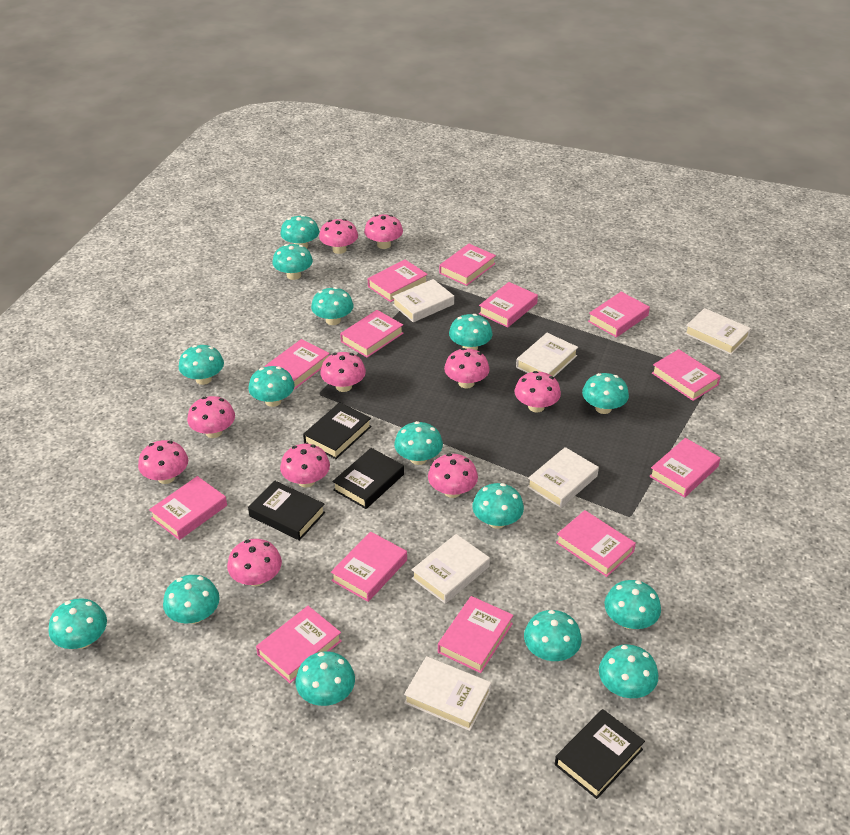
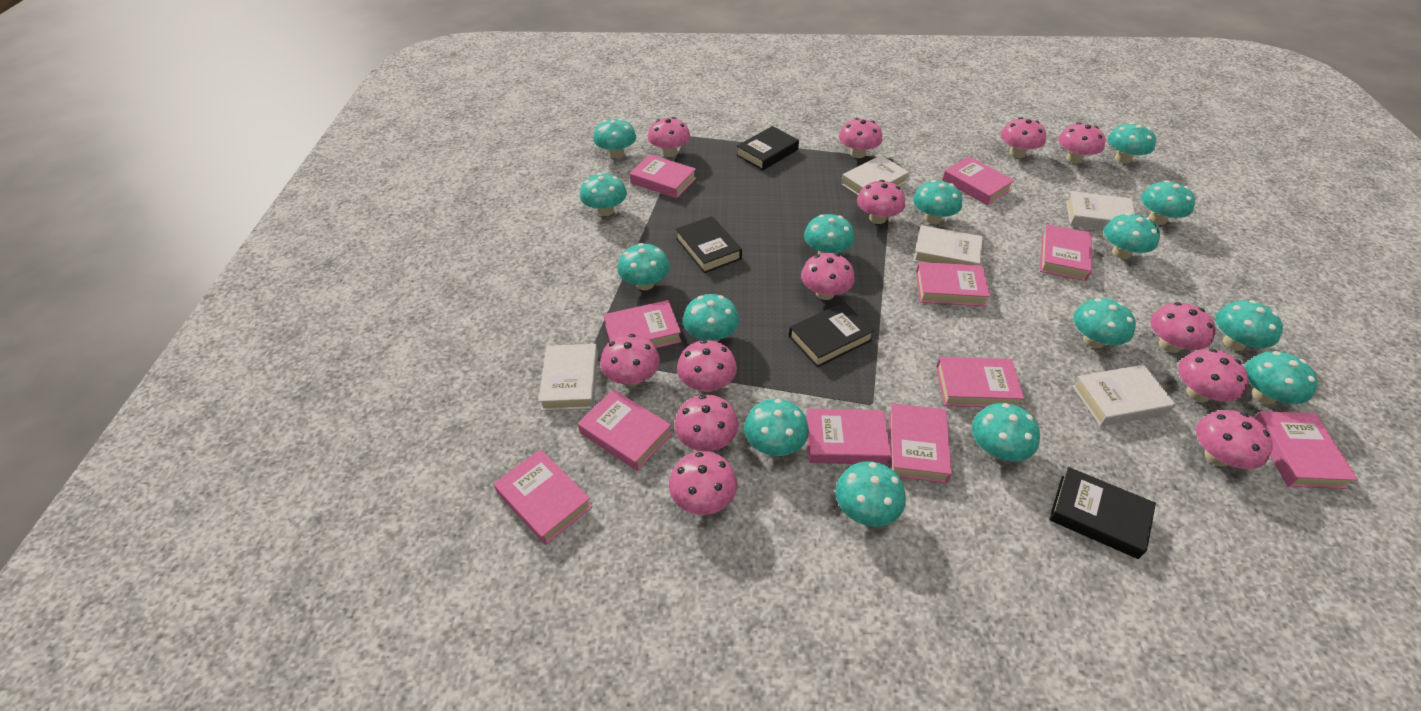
pink book: [149,476,227,540] [256,606,342,683] [265,339,330,390] [331,532,407,602] [340,310,403,358] [368,260,428,302] [438,596,513,673] [439,244,496,286] [479,282,538,328] [556,510,636,577] [588,292,650,338] [649,438,721,498] [652,349,721,401] = 13 -> [493,449,592,545] [578,389,672,471] [603,300,682,348] [629,154,696,198] [806,409,891,465] [889,403,952,483] [916,262,990,306] [936,357,1024,407] [942,156,1015,205] [1040,224,1092,281] [1254,411,1358,489] = 11
pink mushroom: [138,440,188,484] [187,396,235,438] [227,539,282,586] [280,444,330,488] [319,219,358,254] [320,352,366,392] [364,214,403,249] [428,453,478,498] [444,348,490,388] [514,371,561,412] = 10 -> [600,334,660,386] [648,117,690,157] [669,451,737,515] [674,395,739,451] [677,340,737,392] [801,253,855,300] [839,118,882,158] [857,180,906,224] [1001,117,1046,158] [1058,122,1105,163] [1150,302,1216,353] [1178,349,1249,402] [1196,410,1273,469] = 13
white book: [392,279,454,322] [404,656,491,731] [412,534,490,604] [516,333,578,377] [527,447,599,508] [685,308,751,355] = 6 -> [538,344,598,411] [841,155,909,195] [913,225,983,265] [1066,191,1135,230] [1072,365,1176,426] = 5

